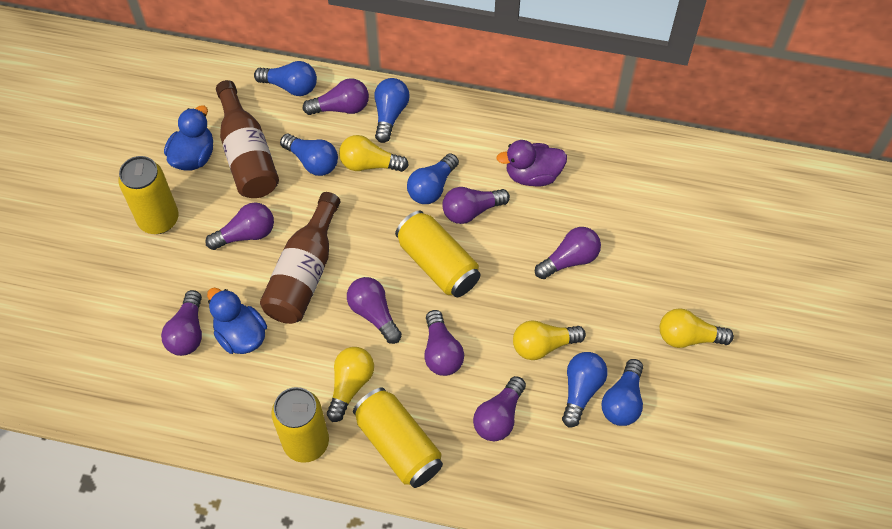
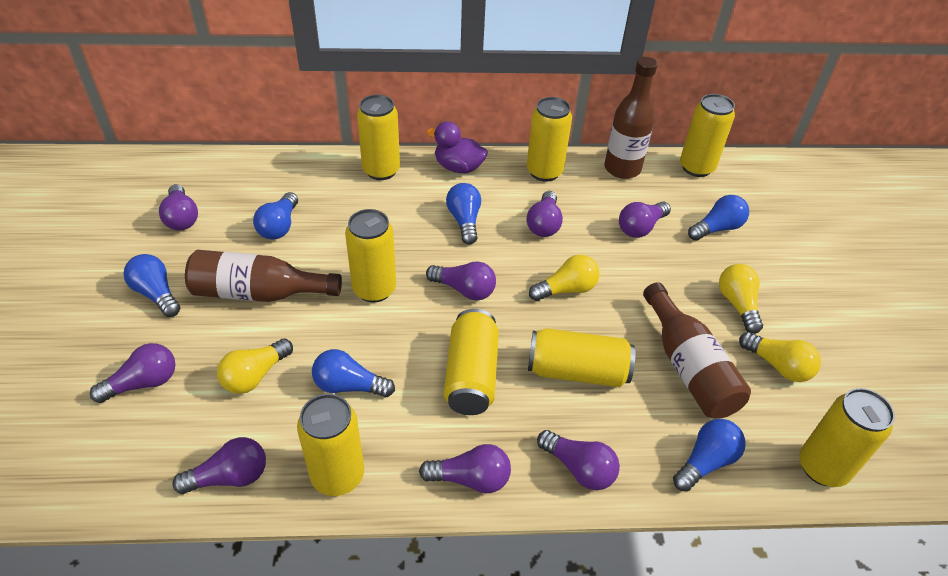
blue duck: [164,106,213,171] [207,288,267,354] = 2 -> none = 0
brown bottle: [216,80,279,198] [260,192,340,324] = 2 -> [185,250,342,302] [604,57,658,179] [643,282,751,419] = 3
yellow can: [118,156,179,234] [272,387,329,463] [353,387,443,488] [395,211,480,297] = 4 -> [297,394,364,496] [345,209,396,303] [357,95,400,180] [444,309,499,415] [527,97,572,182] [528,328,635,387] [680,94,735,177] [799,388,895,487] = 8

